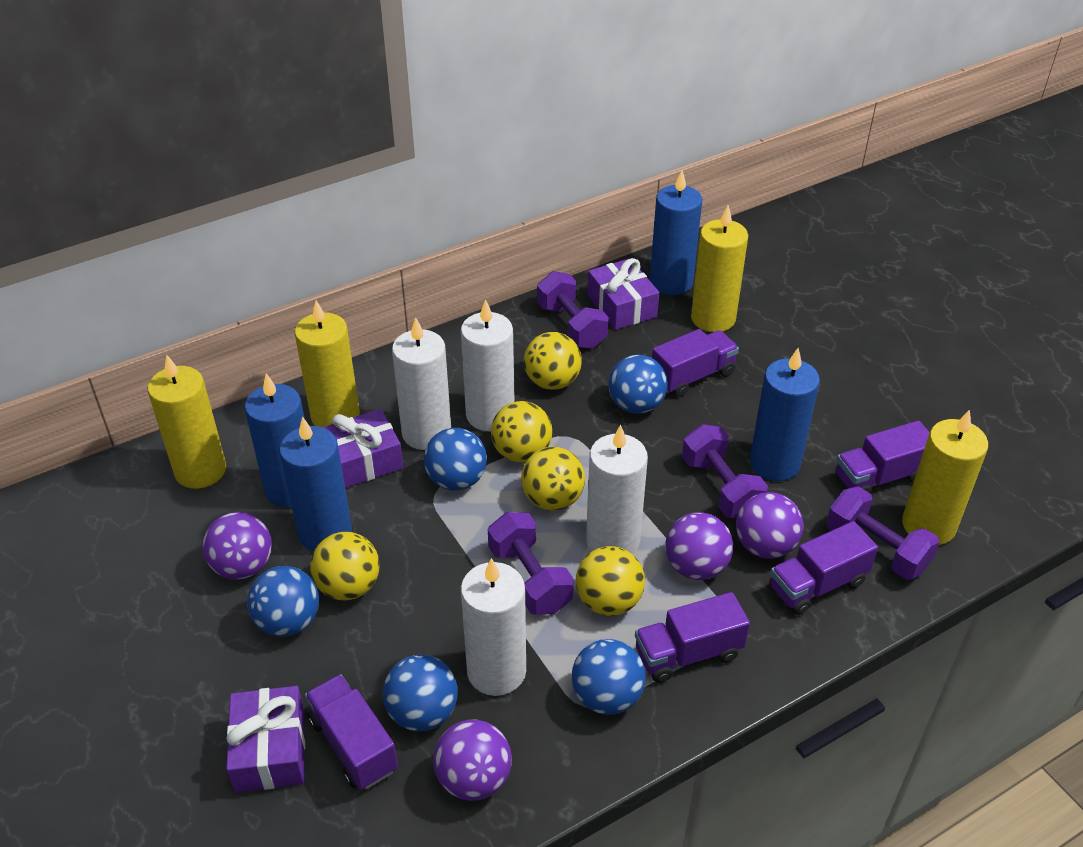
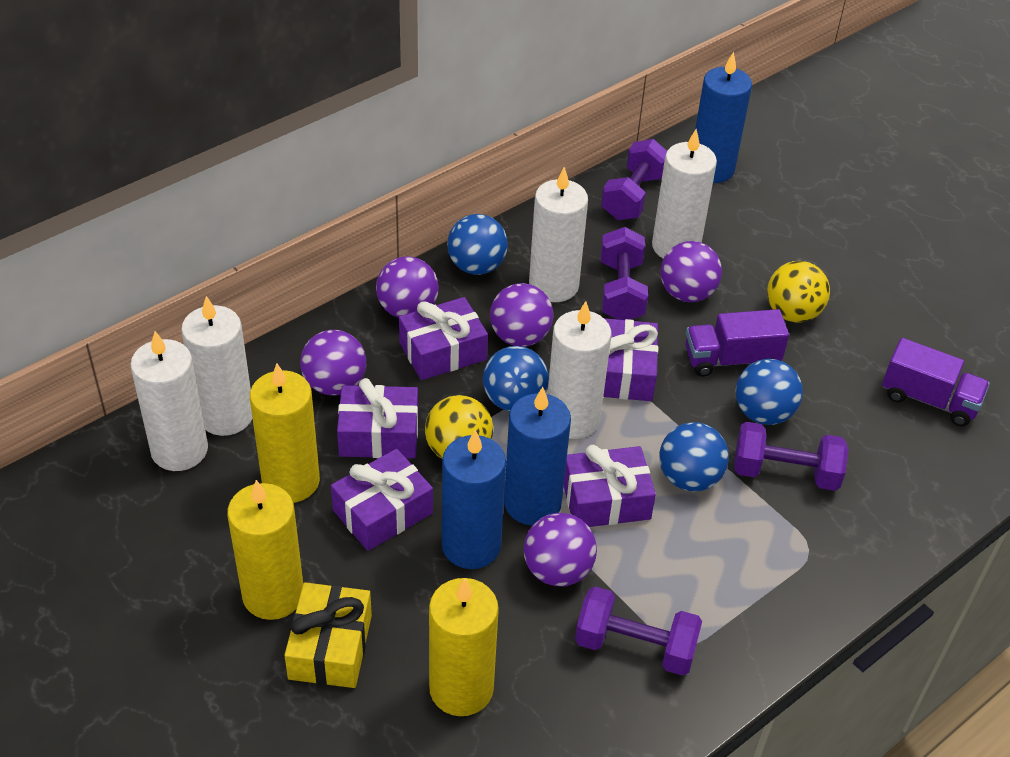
blue ball: [247,566,319,637] [383,655,458,731] [424,428,487,490] [572,639,646,715] [608,355,668,414] = 5 -> [447,214,508,275] [483,346,549,411] [659,422,729,492] [736,359,803,425] = 4
blue candle: [245,374,305,508] [279,417,352,551] [650,170,702,295] [750,348,820,481] = 4 -> [442,430,506,569] [504,387,571,526] [695,52,752,183] = 3
purple ball: [202,512,272,580] [433,720,512,801] [665,512,733,580] [736,492,803,559] = 4 -> [300,330,366,396] [376,257,439,318] [490,283,553,347] [524,513,597,586] [660,241,722,302] = 5
purple gift: [226,686,305,793] [323,409,403,488] [587,258,659,330] = 3 -> [331,449,433,551] [337,378,418,458] [399,297,488,380] [564,445,656,527] [603,318,658,401] = 5
purple truck: [305,674,398,790] [635,592,750,683] [652,329,739,397] [770,521,878,615] [835,421,930,494] = 5 -> [685,309,789,377] [882,338,990,427] = 2
white candle: [392,318,451,450] [461,299,515,431] [461,558,526,696] [586,425,648,554] = 4 -> [130,331,208,471] [181,296,252,436] [529,167,588,302] [548,301,611,439] [652,129,717,259] = 5
yellow ball: [310,532,380,601] [491,401,552,462] [521,447,585,511] [524,332,582,390] [576,546,645,616] = 5 -> [425,395,493,459] [767,261,830,323] = 2
yellow candle: [148,355,226,489] [295,301,360,427] [691,206,748,332] [902,409,988,545] = 4 -> [227,480,303,620] [250,364,320,503] [429,578,499,716] = 3
yellow gift: none = 0 -> [284,582,372,688] = 1

